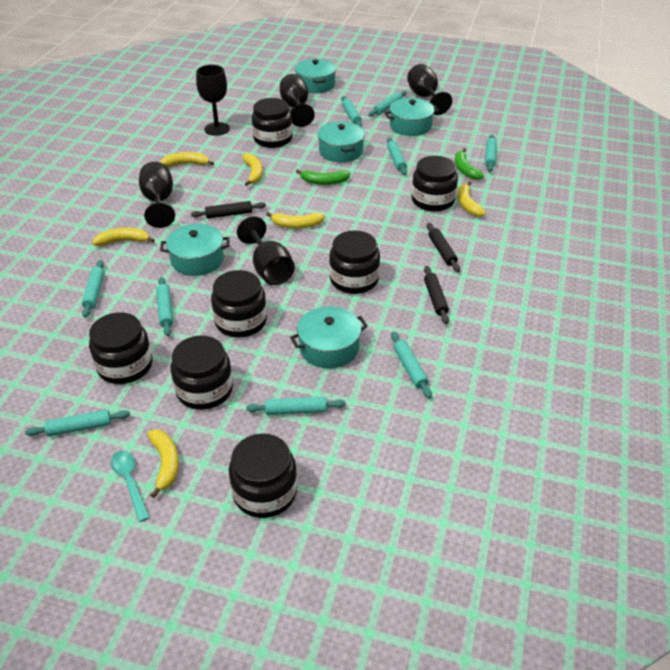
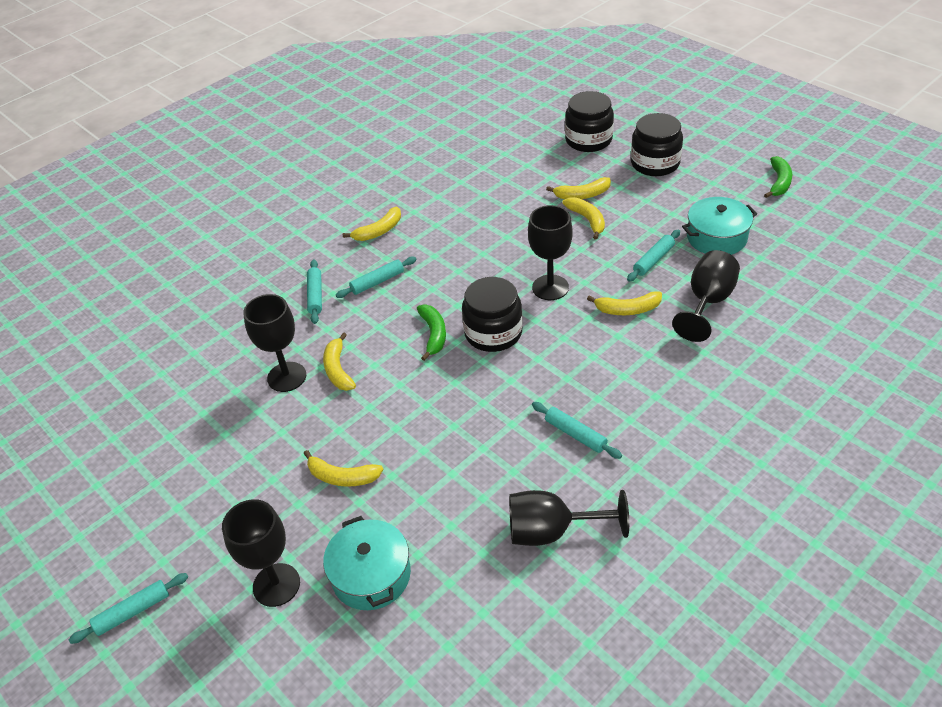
black jar: [89,312,153,384] [171,335,233,410] [211,270,267,338] [229,433,297,518] [252,98,293,148] [329,230,380,294] [411,156,458,212] = 7 -> [462,277,523,352] [565,91,614,152] [631,113,683,176] = 3
black rolling pin: [191,201,266,219] [424,266,449,324] [427,223,460,272] = 3 -> none = 0
turquoise pot: [160,224,229,276] [290,306,368,369] [295,59,336,93] [318,121,365,162] [384,98,439,136] = 5 -> [323,516,411,610] [682,197,757,255] = 2
turquoise rolling pin: [25,410,130,436] [82,260,104,318] [156,277,173,336] [246,397,346,415] [341,96,362,127] [369,91,407,117] [387,137,407,175] [391,331,432,399] [485,135,497,172] = 9 -> [69,573,188,644] [307,259,322,324] [336,257,417,298] [532,402,622,459] [627,229,680,282] = 5
turquoise spoon: [111,450,150,522] = 1 -> none = 0

